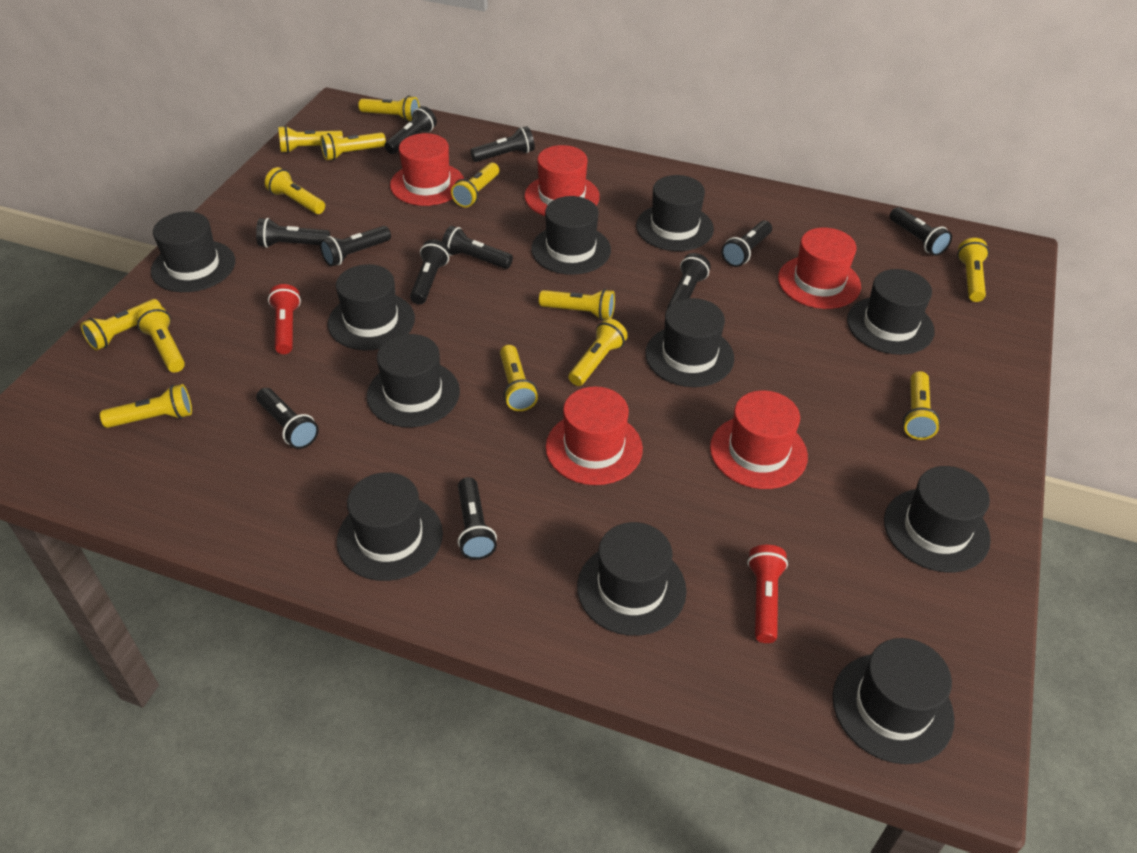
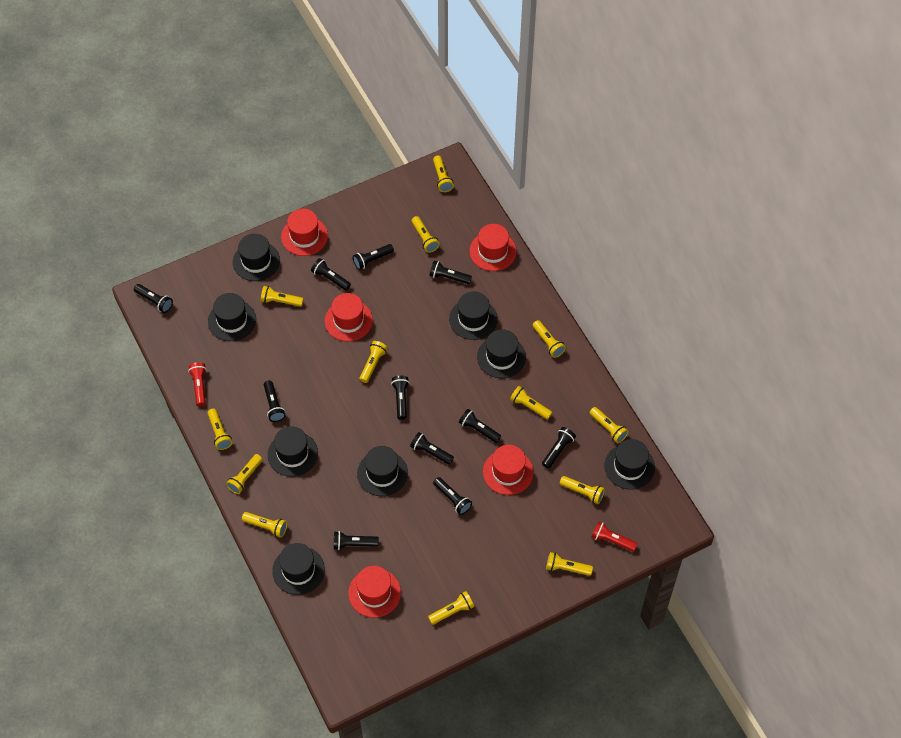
black hat: [151,212,235,292] [328,264,415,350] [337,472,443,581] [367,334,460,427] [531,196,611,275] [577,522,687,636] [636,175,714,251] [645,298,734,387] [833,638,955,764] [847,269,935,355] [884,466,991,572] = 11 -> [208,293,256,341] [233,234,280,281] [268,426,318,477] [272,543,325,595] [357,446,408,496] [449,291,498,340] [477,329,526,378] [604,439,655,490] = 8

